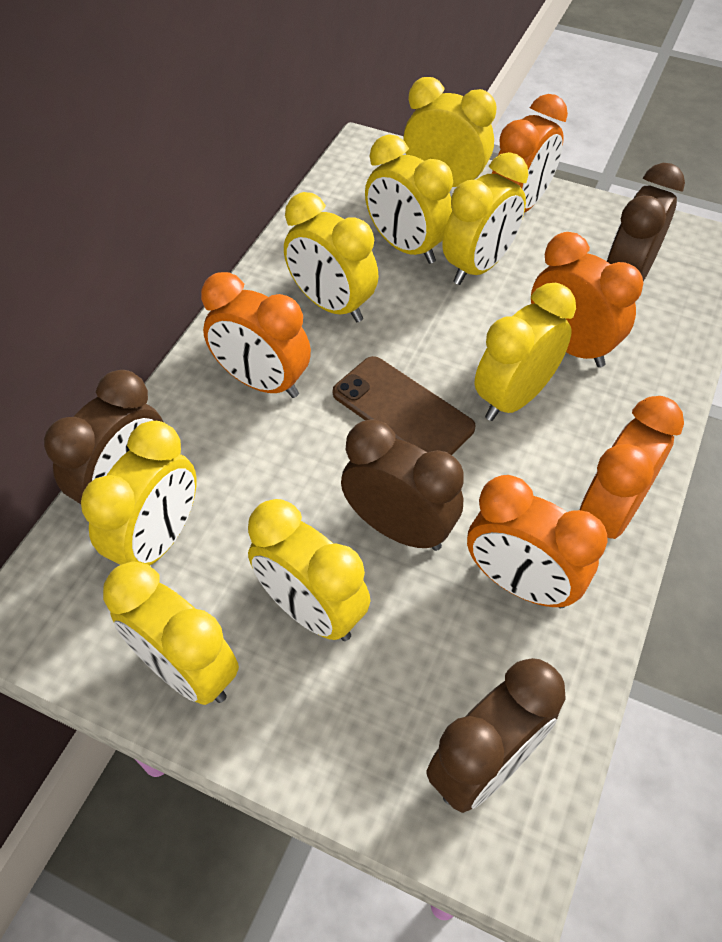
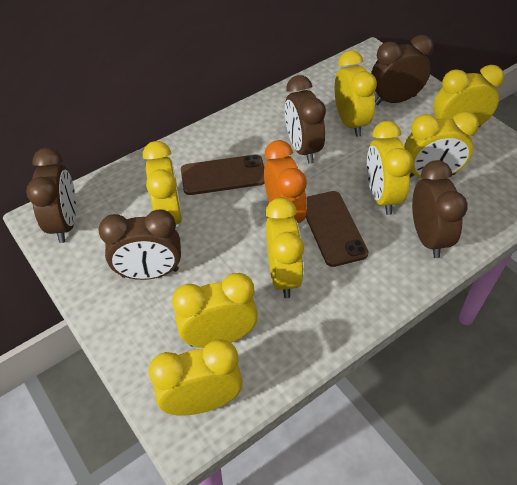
brown clock: [44,370,163,504] [341,419,464,551] [426,658,566,813] [606,163,685,281] = 4 -> [26,148,76,243] [98,209,181,280] [285,75,326,163] [371,35,434,105] [412,160,468,258] = 5
brown phone: [333,356,476,455] = 1 -> [181,155,265,195] [306,191,369,267] = 2
orange clock: [201,272,311,398] [467,475,608,608] [492,94,568,213] [531,232,643,367] [579,396,684,539] = 5 -> [264,140,307,223] = 1

